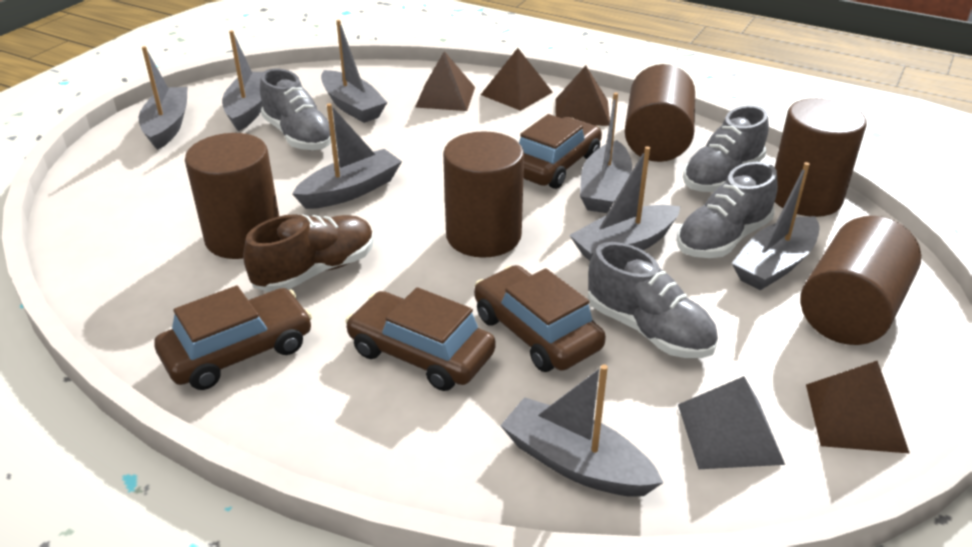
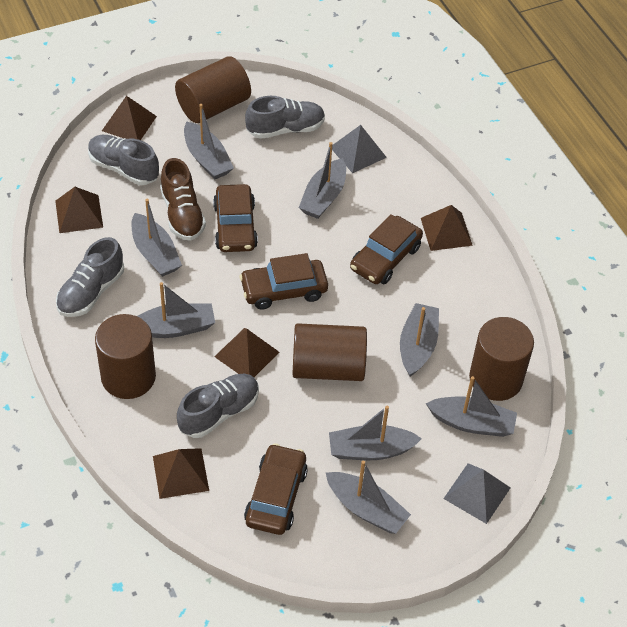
brown cylinder: [185,133,279,259] [443,131,524,258] [625,64,695,162] [775,98,867,217] [800,216,921,345] = 5 -> [95,314,156,399] [175,56,251,123] [292,323,367,381] [469,317,534,401] = 4
brown pyramid: [415,51,475,111] [481,48,553,111] [556,66,610,126] [806,361,910,454] = 4 -> [55,187,103,233] [102,96,157,140] [153,448,209,499] [214,328,279,377] [421,205,473,251] = 5
grey pyramid: [678,376,785,469] = 1 -> [332,125,387,173] [443,463,511,524] = 2

